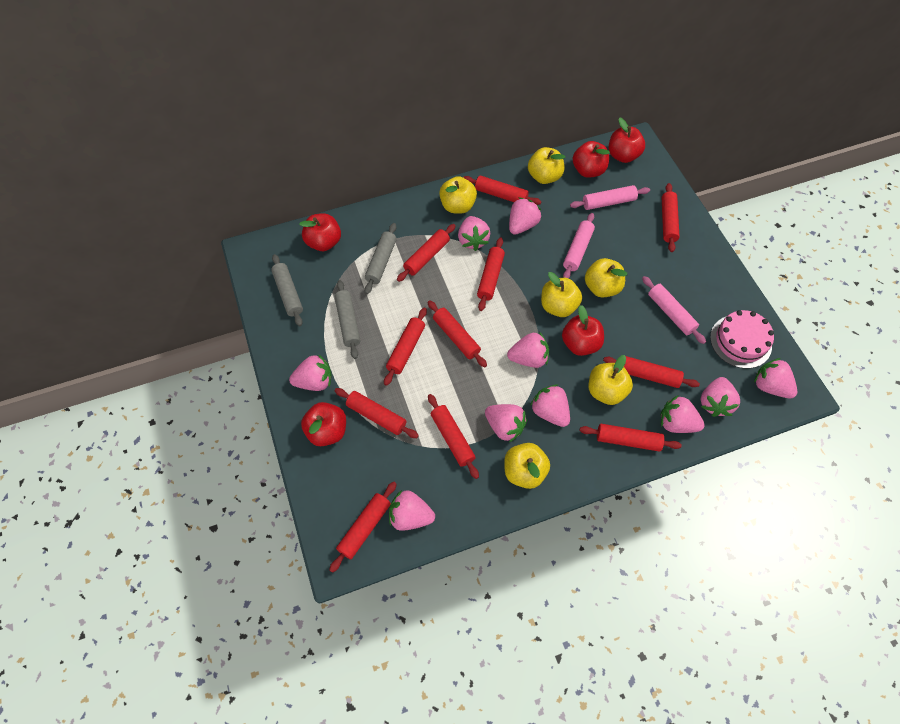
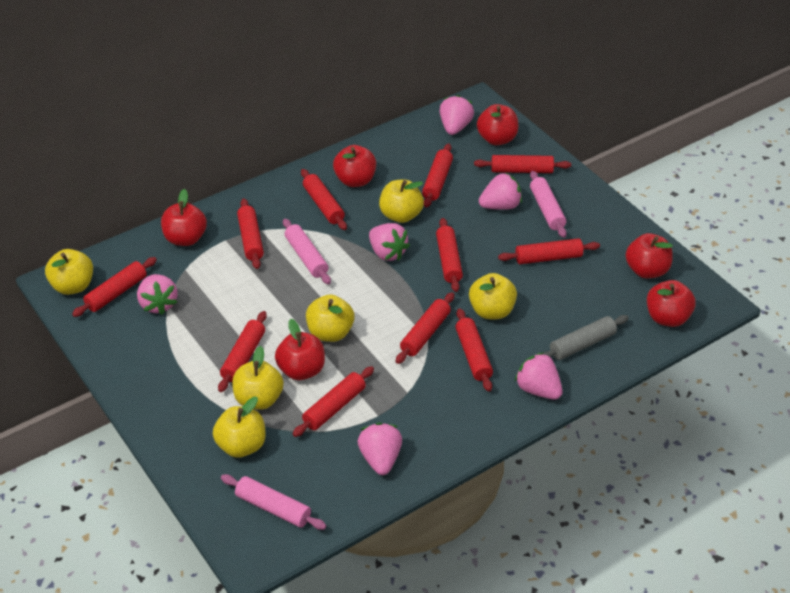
grey rolling pin: [271,254,303,326] [334,280,360,359] [364,223,397,294] = 3 -> [543,315,629,360] = 1
pink cake: [710,310,774,369] = 1 -> none = 0
pink strawberry: [289,354,332,391] [389,490,435,531] [458,216,490,251] [485,404,527,443] [507,332,549,368] [509,198,541,235] [530,384,570,427] [660,395,705,433] [701,377,740,417] [754,358,797,398] = 10 -> [137,274,178,315] [357,423,402,475] [369,223,410,261] [440,95,474,135] [479,172,522,210] [515,352,563,399] = 6
red apple: [299,213,341,251] [301,402,346,446] [562,305,604,356] [573,141,610,178] [609,117,645,163] = 5 -> [161,189,207,246] [275,319,325,380] [333,145,376,187] [477,104,518,145] [626,233,673,278] [647,280,696,327] = 6

